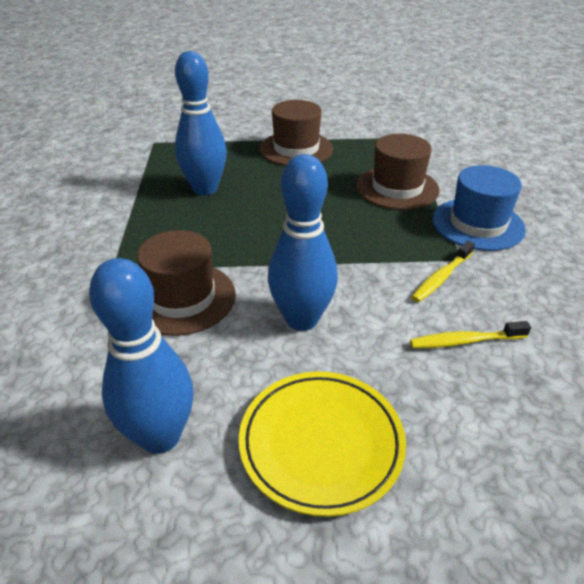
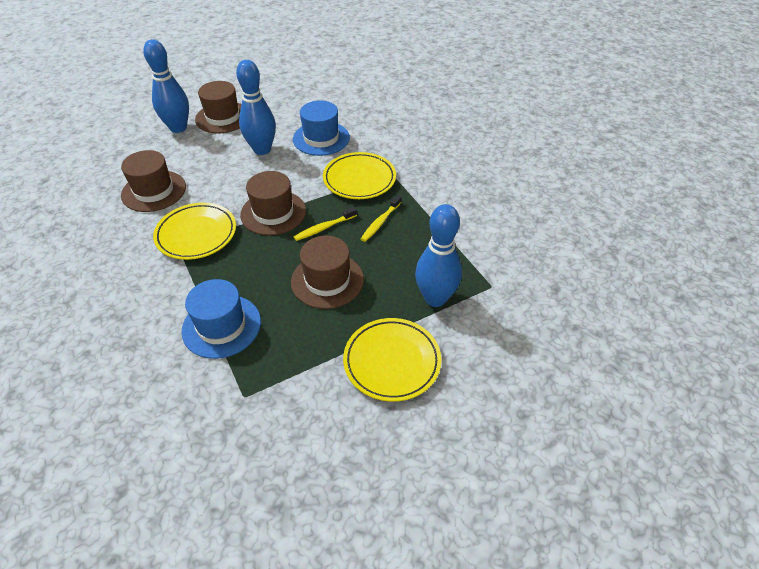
blue hat: [432,165,526,251] = 1 -> [181,279,261,359] [293,100,350,156] = 2
brown hat: [137,230,236,336] [260,100,333,166] [356,134,440,210] = 3 -> [121,150,186,212] [195,81,242,133] [240,171,306,236] [291,236,364,309] = 4
yellow plate: [239,372,406,517] = 1 -> [153,203,236,260] [323,152,396,199] [343,318,442,402] = 3

